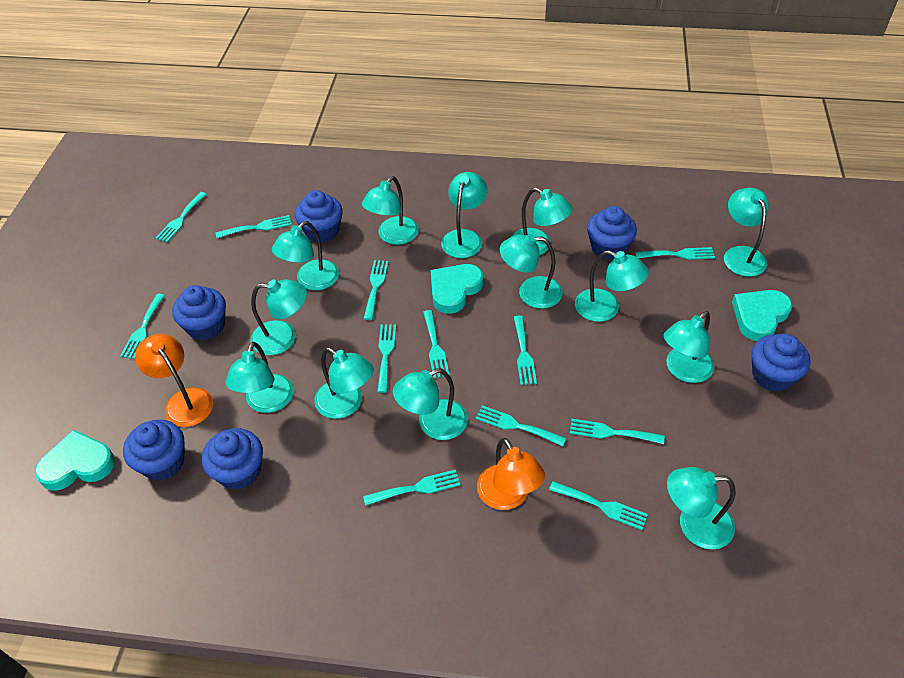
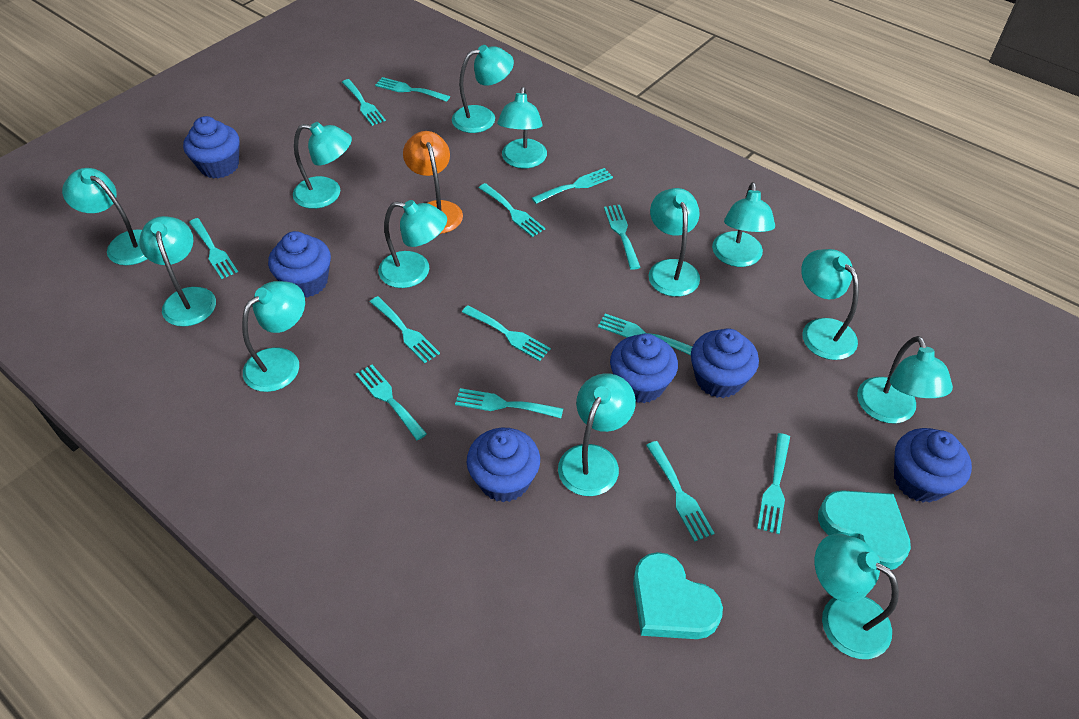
orange lamp: [135,334,213,427] [477,438,545,510] = 2 -> [403,131,463,234] = 1
turquoise fork: [120,294,165,359] [156,192,207,242] [216,215,292,238] [363,469,461,506] [364,260,388,320] [377,324,396,393] [423,310,450,378] [475,405,566,446] [514,315,537,385] [549,481,648,530] [570,419,665,444] [635,247,715,260] = 12 -> [189,218,238,279] [342,79,386,126] [356,365,427,440] [370,296,440,363] [375,77,450,102] [455,388,563,418] [462,305,551,361] [479,183,545,237] [532,168,613,204] [598,314,692,355] [604,205,641,270] [646,441,714,542] [757,433,790,534] = 13
turquoise heart: [35,430,115,491] [431,264,483,314] [732,290,792,341] = 3 -> [633,552,723,639] [818,490,911,570] = 2

